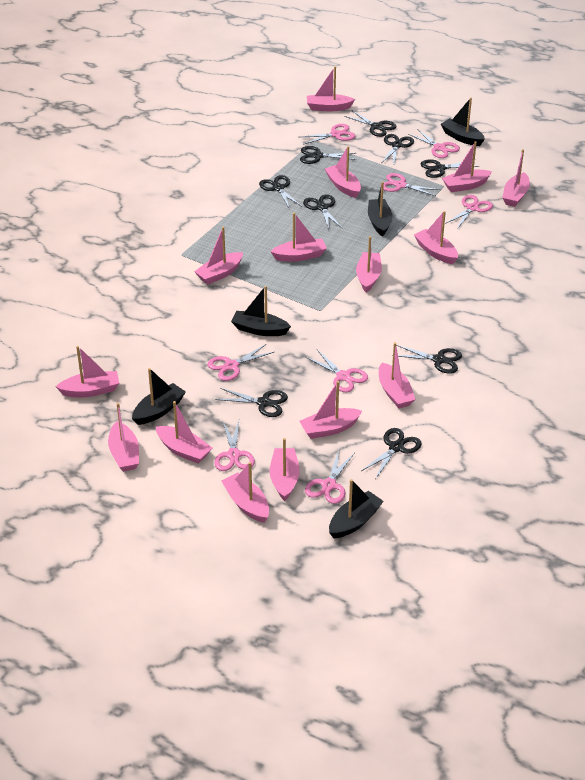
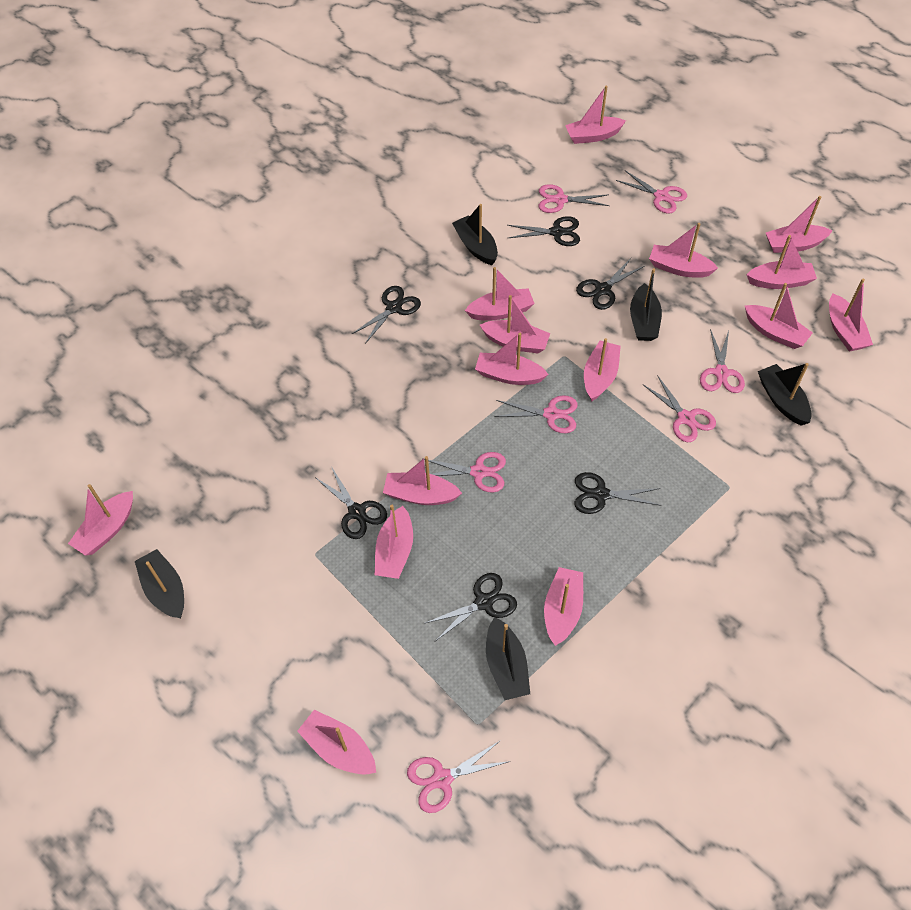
black scissors: [216,388,288,417] [259,175,302,209] [300,146,356,164] [303,194,342,229] [344,110,397,137] [361,428,422,479] [381,134,414,164] [392,345,462,374] [420,159,479,178] = 9 -> [315,466,387,539] [352,286,421,344] [425,573,517,640] [508,216,580,246] [574,472,662,514] [576,258,644,310] = 6
pink scissors: [207,344,274,381] [214,420,255,471] [301,124,356,144] [305,450,355,504] [306,350,368,393] [383,173,440,196] [408,129,460,158] [445,195,493,229] = 8 -> [407,740,511,813] [424,452,506,492] [495,395,578,433] [539,184,610,213] [616,171,687,213] [642,375,716,442] [700,329,745,393] = 7

